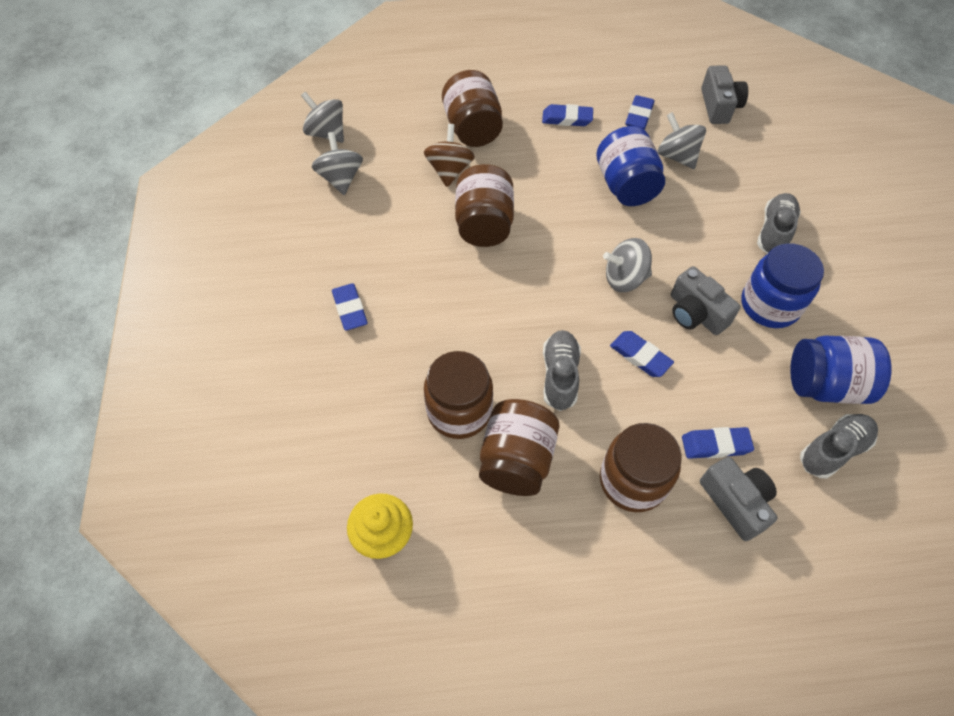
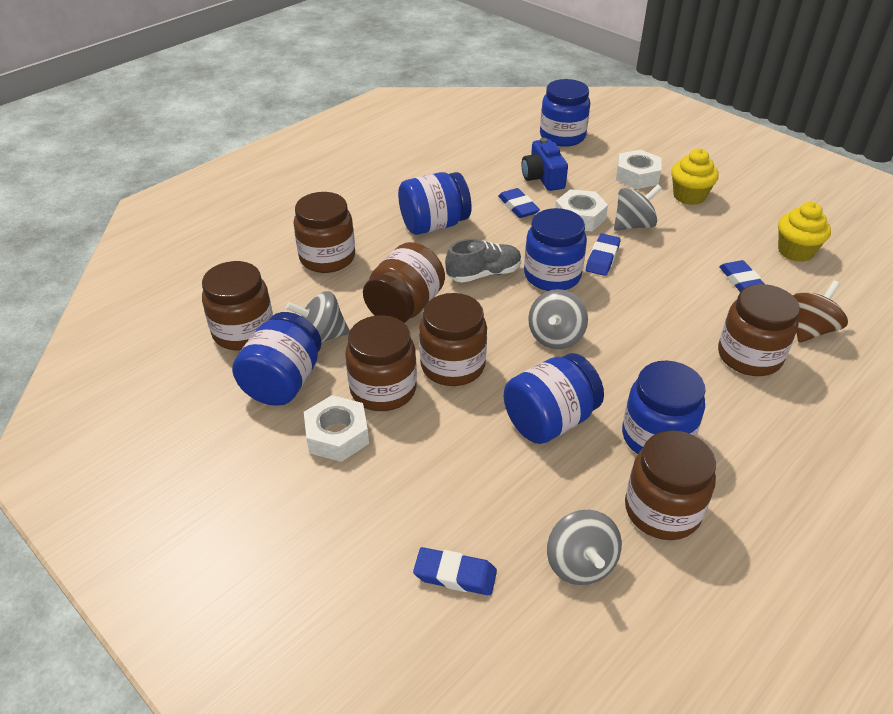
blue camera: none = 0 -> [521,138,568,191] = 1
blue eraser: [332,283,368,331] [542,104,593,126] [610,331,674,377] [625,95,654,130] [682,427,754,459] = 5 -> [413,547,497,596] [498,188,540,218] [586,234,621,276] [719,260,764,292] = 4
blue jar: [596,126,665,206] [741,243,824,328] [790,335,891,404] = 3 -> [232,312,322,406] [398,172,471,235] [504,353,604,444] [524,208,587,291] [540,79,590,147] [622,360,706,454] = 6
brown jar: [424,351,493,439] [442,70,503,147] [455,164,514,247] [479,399,559,496] [600,423,682,512] = 5 -> [202,261,273,350] [293,192,355,273] [345,315,417,411] [363,242,445,323] [419,293,487,386] [625,430,716,540] [718,284,800,376] = 7
grey camera: [671,266,741,335] [700,457,777,541] [701,65,748,124] = 3 -> none = 0
grey shoe: [543,330,581,411] [757,193,801,254] [800,414,878,478] = 3 -> [445,239,522,283] = 1
white nut: none = 0 -> [304,395,369,462] [555,189,608,231] [616,150,662,189] = 3
yellow cupcake: [347,493,413,559] = 1 -> [671,149,719,205] [778,202,831,262] = 2

